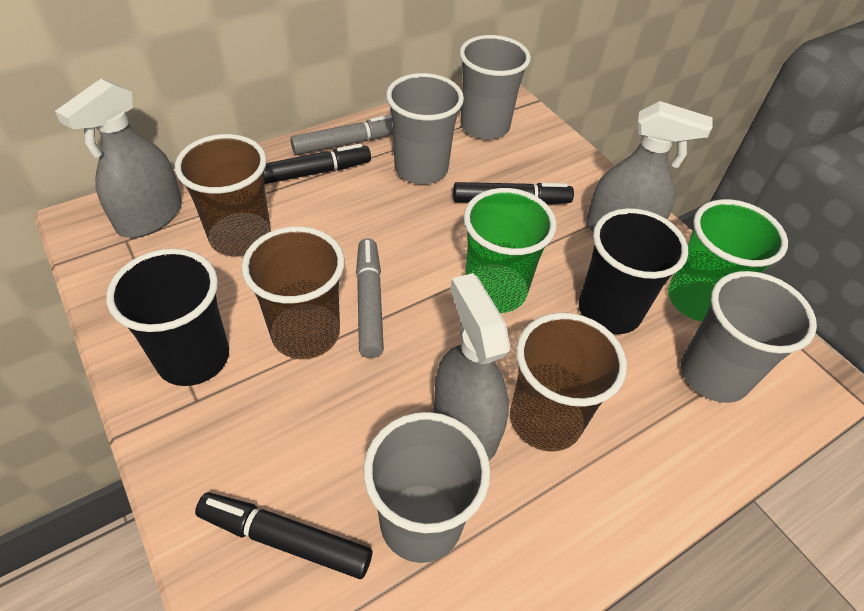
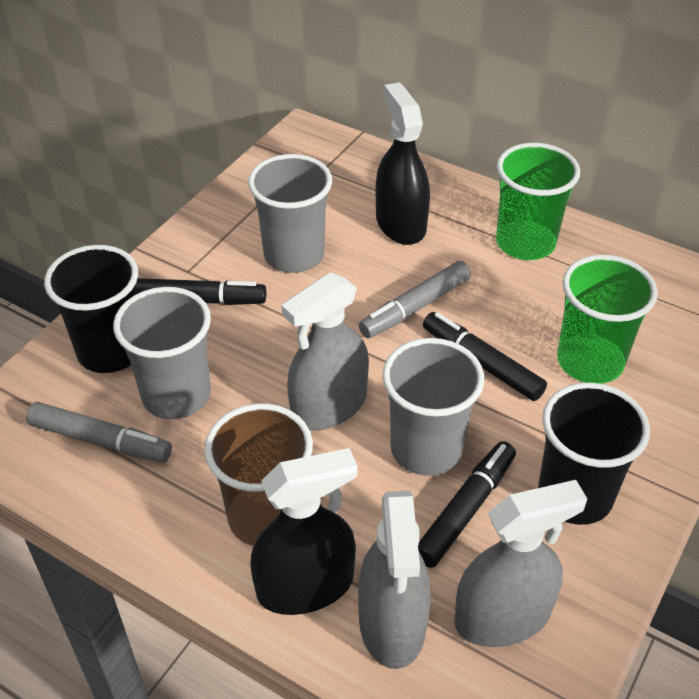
black spray bottle: none = 0 -> [250,448,357,615] [376,82,430,245] = 2
brown cup: [175,134,271,256] [241,226,345,359] [510,313,627,452] = 3 -> [204,403,313,546] = 1
grey cup: [363,412,491,563] [386,73,464,184] [459,35,531,140] [681,271,817,403] = 4 -> [113,287,211,419] [248,154,332,273] [382,338,484,476] = 3

